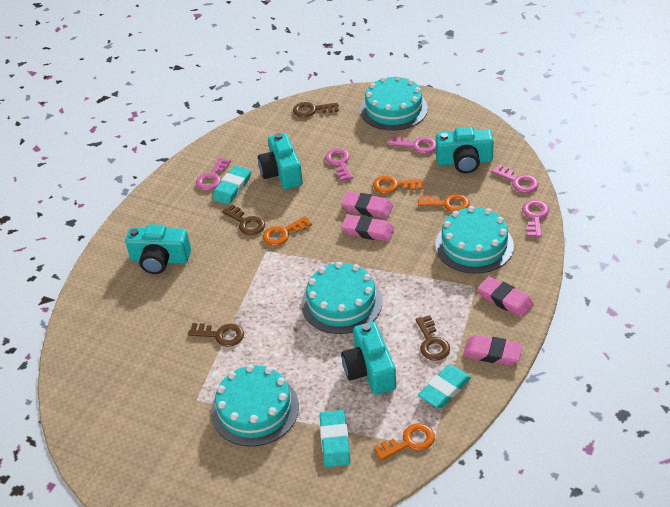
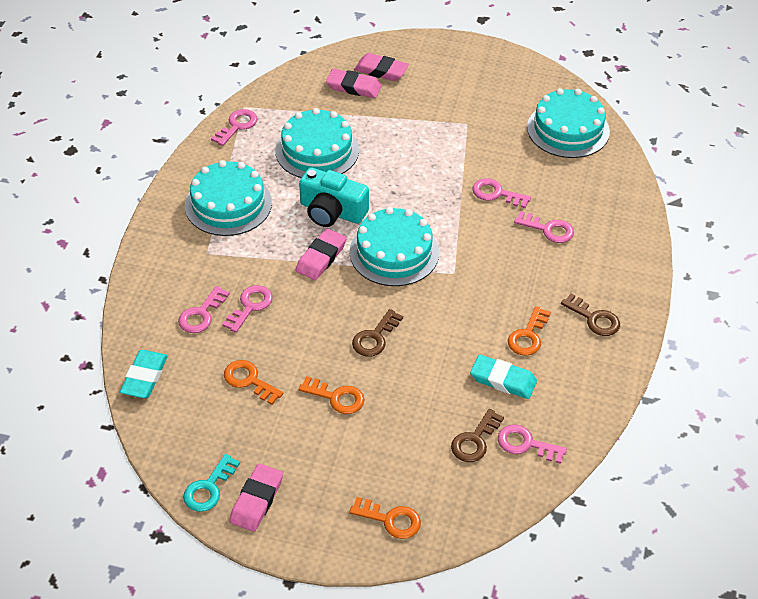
brown key: [188,323,244,347] [222,205,265,235] [293,102,339,117] [416,315,450,361] = 4 -> [352,309,403,357] [451,409,504,462] [561,293,620,336] = 3
pink key: [196,157,231,190] [325,148,353,181] [389,136,436,154] [492,164,538,193] [522,200,549,237] = 5 -> [178,286,230,333] [211,109,258,146] [222,285,273,333] [472,178,531,208] [498,424,567,464] [514,211,574,243] = 6
turquoise camera: [125,224,191,274] [258,133,303,189] [341,322,396,395] [436,127,494,173] = 4 -> [299,167,369,227] = 1
turquoise eraser: [212,165,251,205] [320,410,350,467] [418,365,471,408] = 3 -> [120,350,168,398] [470,354,537,399] = 2
turquoise key: none = 0 -> [183,454,240,512] = 1

